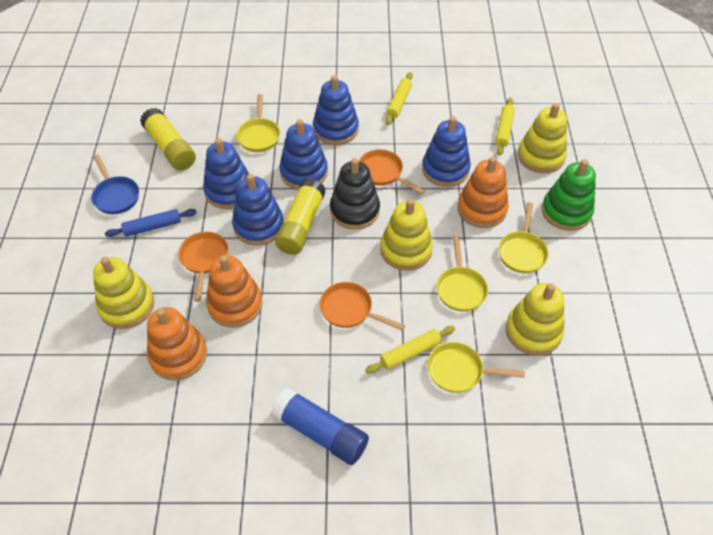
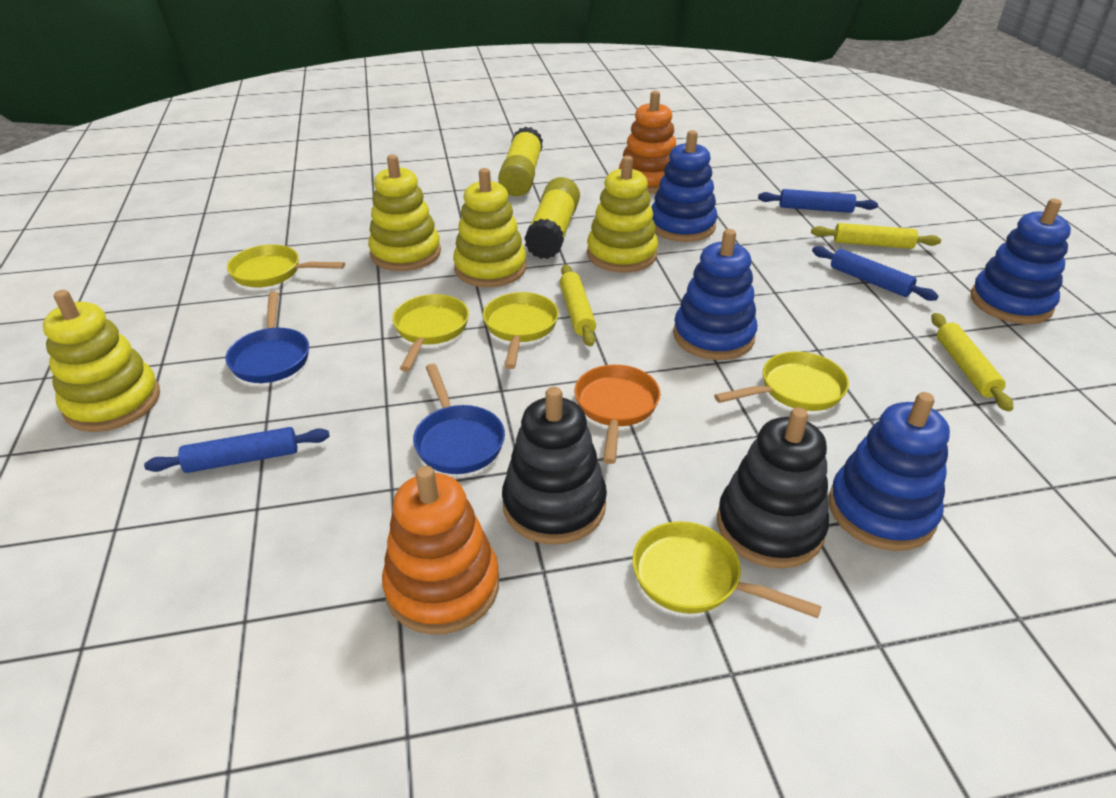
black stacking toy: [330,158,380,230] = 1 -> [502,387,607,545] [717,407,829,568] = 2
blue glue stick: [271,387,369,465] = 1 -> none = 0
blue pan: [91,154,139,214] = 1 -> [225,291,309,383] [413,364,505,474] = 2
blue rolling pin: [105,209,197,237] = 1 -> [144,427,330,473] [758,189,878,213] [812,246,939,301] = 3
blue stacking toy: [203,138,249,209] [232,174,284,245] [279,119,328,190] [313,75,359,145] [422,116,471,187] = 5 -> [651,130,718,242] [673,229,757,360] [829,392,950,551] [971,199,1071,324] = 4
green stacking toy: [542,159,596,231] = 1 -> none = 0
orange pan: [178,232,228,302] [320,282,405,331] [359,149,425,195] = 3 -> [574,365,660,464] = 1
orange stacking toy: [147,307,207,381] [206,255,263,327] [457,157,509,228] = 3 -> [382,466,499,635] [619,91,676,194] = 2
yellow pan: [236,94,280,152] [428,342,525,393] [437,235,488,312] [499,202,549,273] = 4 -> [227,244,345,287] [392,294,469,372] [483,292,559,369] [633,521,822,618] [714,351,849,411] = 5

